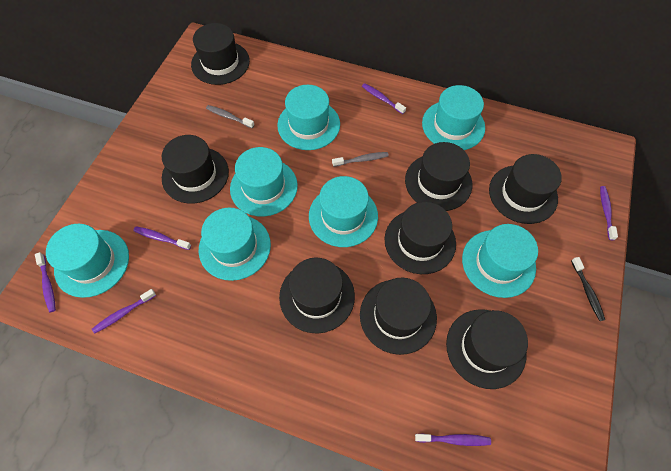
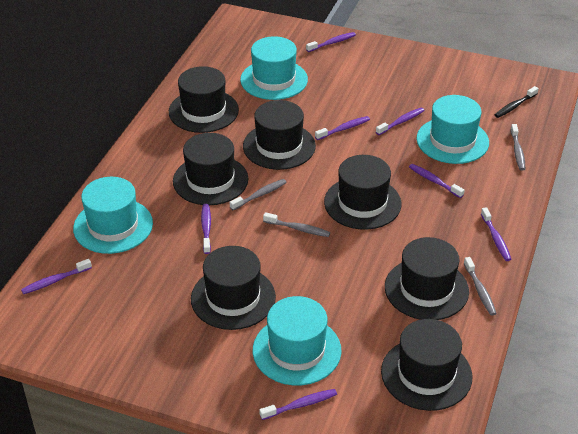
black hat: [162,135,229,204] [191,23,250,85] [279,258,355,333] [360,278,437,355] [385,202,456,274] [405,142,472,211] [446,309,528,389] [489,154,562,224] = 8 -> [169,66,239,133] [173,133,248,205] [191,246,276,330] [243,100,316,170] [324,155,402,230] [381,319,472,411] [385,237,469,320] = 7
grey toothbrush: [206,105,254,128] [332,152,389,167] = 2 -> [230,179,287,210] [263,212,330,237] [464,257,497,315] [510,124,525,171] = 4
purple toothbrush: [35,252,56,313] [92,289,156,334] [133,226,191,250] [362,83,406,114] [415,434,491,446] [600,186,618,240] = 6 -> [21,259,92,294] [201,204,211,254] [259,389,337,420] [306,32,356,52] [315,116,370,140] [376,108,424,135] [409,164,465,198] [481,207,511,261] = 8
turquoise hat: [46,224,129,298] [199,208,271,281] [230,147,298,217] [277,85,340,150] [309,176,378,247] [422,85,485,150] [462,224,538,298] = 7 -> [73,177,153,254] [240,36,308,100] [253,296,342,386] [416,95,489,164] = 4

